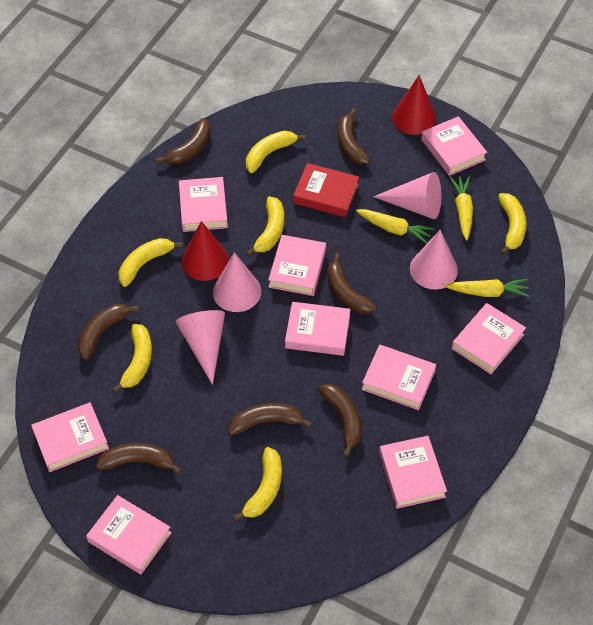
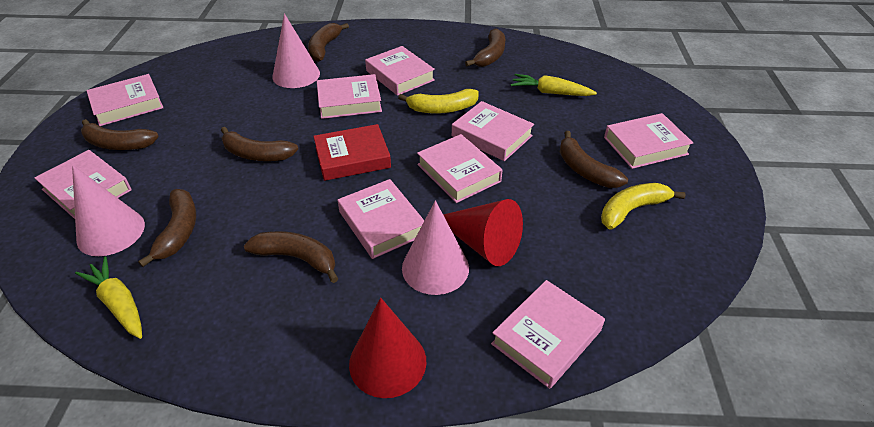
pink cone: [176,310,225,385] [213,252,261,312] [373,172,441,219] [410,230,458,289] = 4 -> [72,165,145,256] [272,14,320,88] [402,201,469,295] = 3
yellow banana: [112,324,152,393] [119,238,183,287] [233,447,282,521] [246,131,305,173] [246,197,284,256] [498,193,527,255] = 6 -> [398,89,479,114] [601,183,686,230] = 2
yellow carrot: [356,209,434,244] [445,279,529,297] [449,176,473,240] = 3 -> [75,256,142,339] [511,74,597,96] = 2

